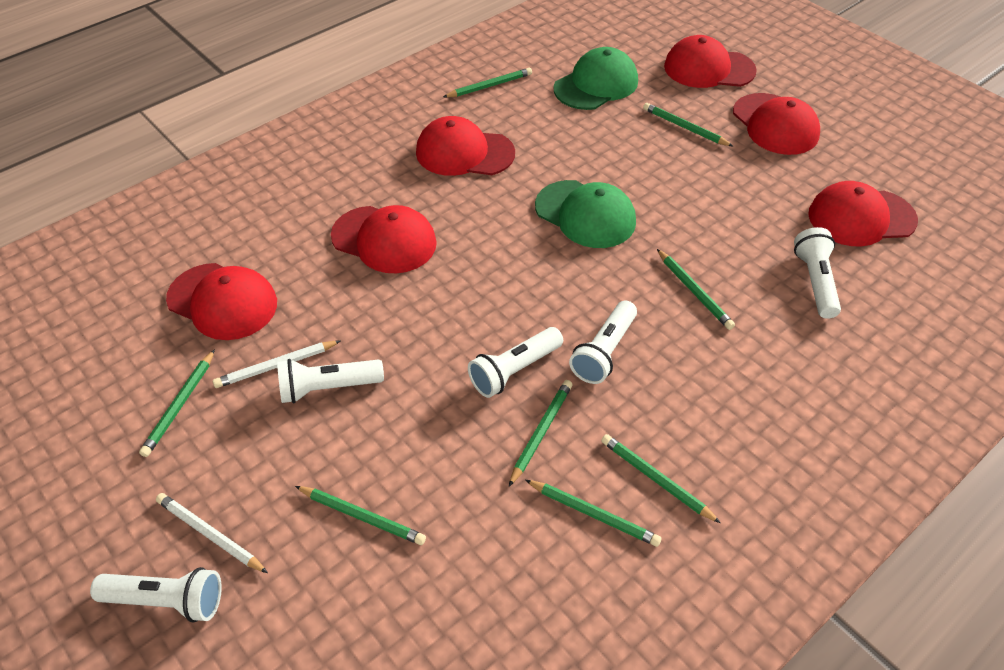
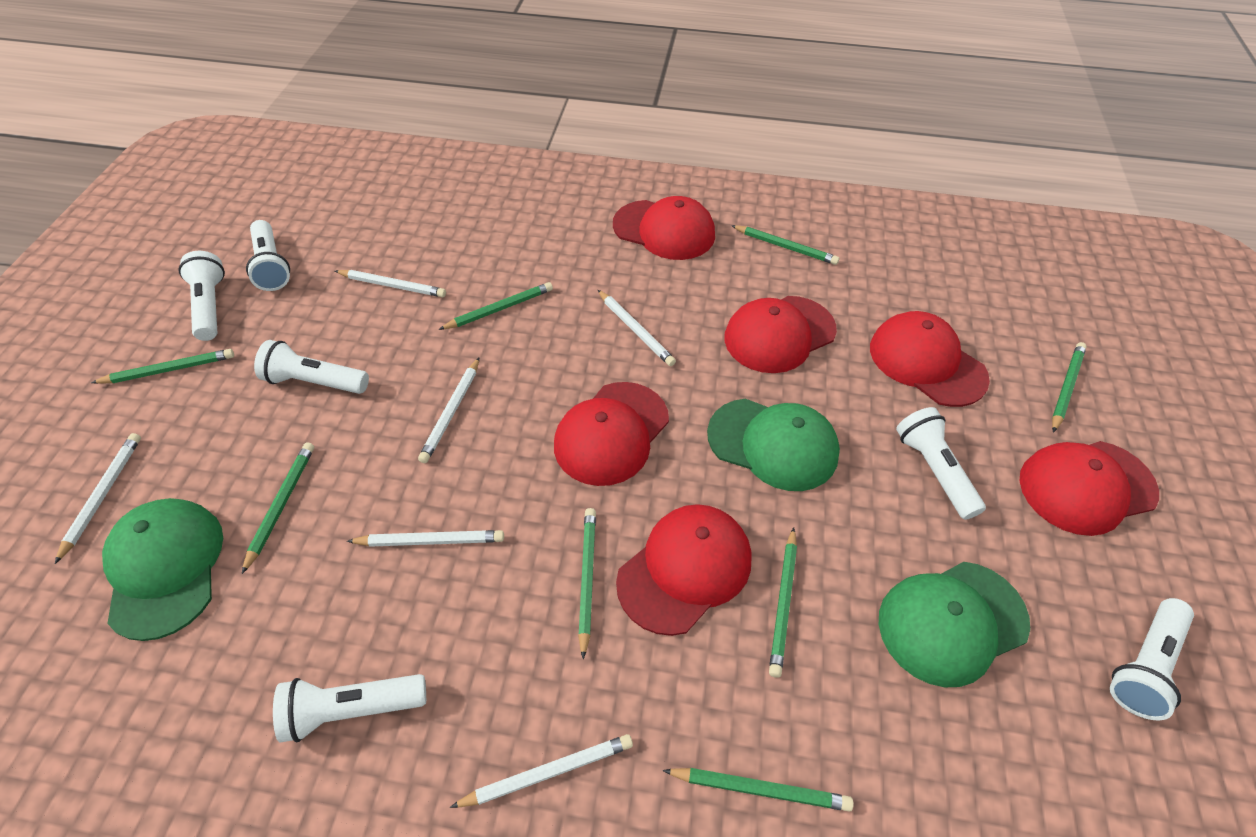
green cap: [535,180,636,248] [553,47,638,110] = 2 -> [102,498,223,641] [707,399,840,491] [879,562,1030,687] = 3
white flashlight: [90,567,222,623] [277,359,384,403] [468,327,563,398] [569,300,637,384] [794,227,841,319] = 5 -> [178,251,225,341] [246,220,290,291] [254,340,369,394] [273,674,426,743] [896,407,986,520] [1110,598,1194,720] = 6
white pencil: [156,493,268,573] [213,341,340,388] = 2 -> [55,433,141,564] [335,270,446,297] [347,530,504,547] [418,358,479,463] [450,734,633,808] [598,290,676,366] = 6

